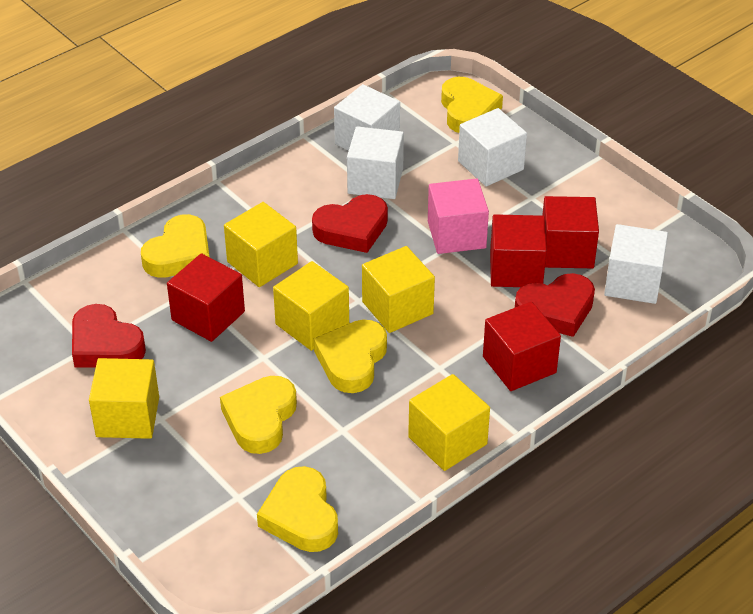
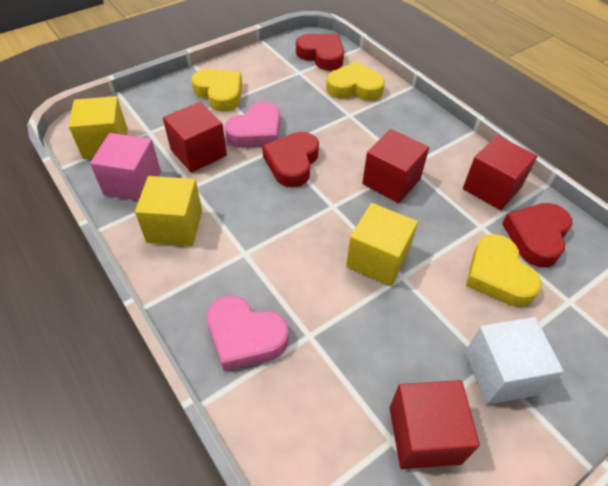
pink heart: none = 0 -> [207,295,289,371] [225,102,280,148] = 2
white cube: [334,84,400,151] [347,126,404,199] [458,108,527,187] [604,224,668,304] = 4 -> [465,317,564,405] = 1
yellow cube: [89,358,159,439] [224,202,298,287] [273,261,349,351] [362,246,435,333] [408,374,490,471] = 5 -> [69,96,128,159] [135,176,202,246] [346,203,418,286] = 3
yellow heart: [141,214,209,278] [220,376,297,454] [257,466,338,552] [314,320,387,393] [441,77,503,133] = 5 -> [192,69,242,112] [326,61,385,101] [466,234,542,307] = 3

